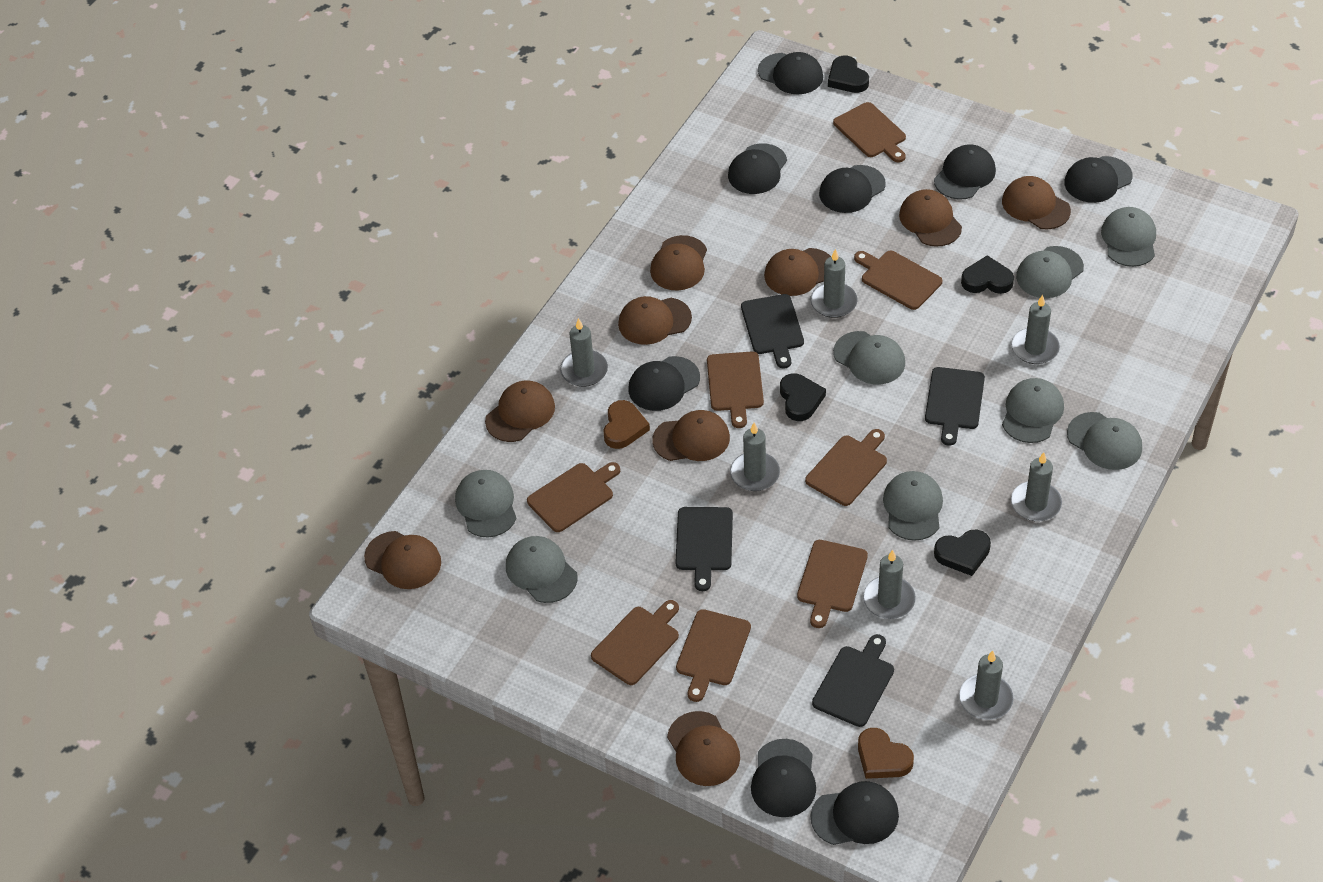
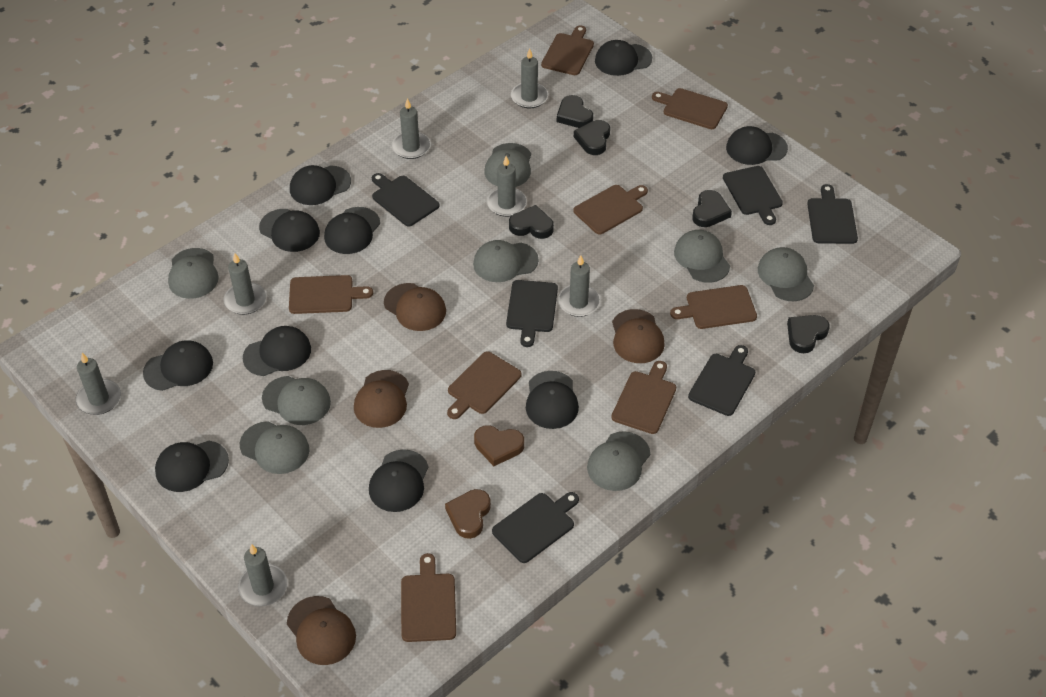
black cap: [628,356,700,411] [728,144,787,194] [751,739,816,817] [758,52,823,94] [811,781,899,845] [819,165,886,213] [934,144,996,200] [1064,156,1133,203] = 8 -> [143,340,213,391] [155,441,229,492] [243,326,311,376] [259,209,320,252] [290,165,351,205] [324,207,380,254] [369,449,428,512] [526,371,579,429] [595,40,652,76] [726,126,788,165] = 10
black cutting board: [676,507,733,591] [741,294,804,368] [812,634,894,727] [925,367,985,446] = 4 -> [372,173,439,226] [492,492,579,563] [506,280,558,347] [688,345,755,416] [723,166,783,225] [807,184,858,244] = 6
black heart: [780,374,826,421] [828,55,869,93] [934,530,991,576] [961,255,1014,294] = 4 -> [509,205,554,239] [557,95,593,128] [574,120,610,155] [692,190,732,227] [787,315,829,353] = 5
brown cap: [364,531,441,589] [485,381,555,442] [618,296,692,345] [650,235,707,291] [652,410,730,461] [667,711,740,786] [764,248,831,296] [899,189,962,247] [1002,176,1071,230] = 9 -> [287,596,356,665] [354,370,409,428] [384,283,446,331] [612,309,665,363] = 4

